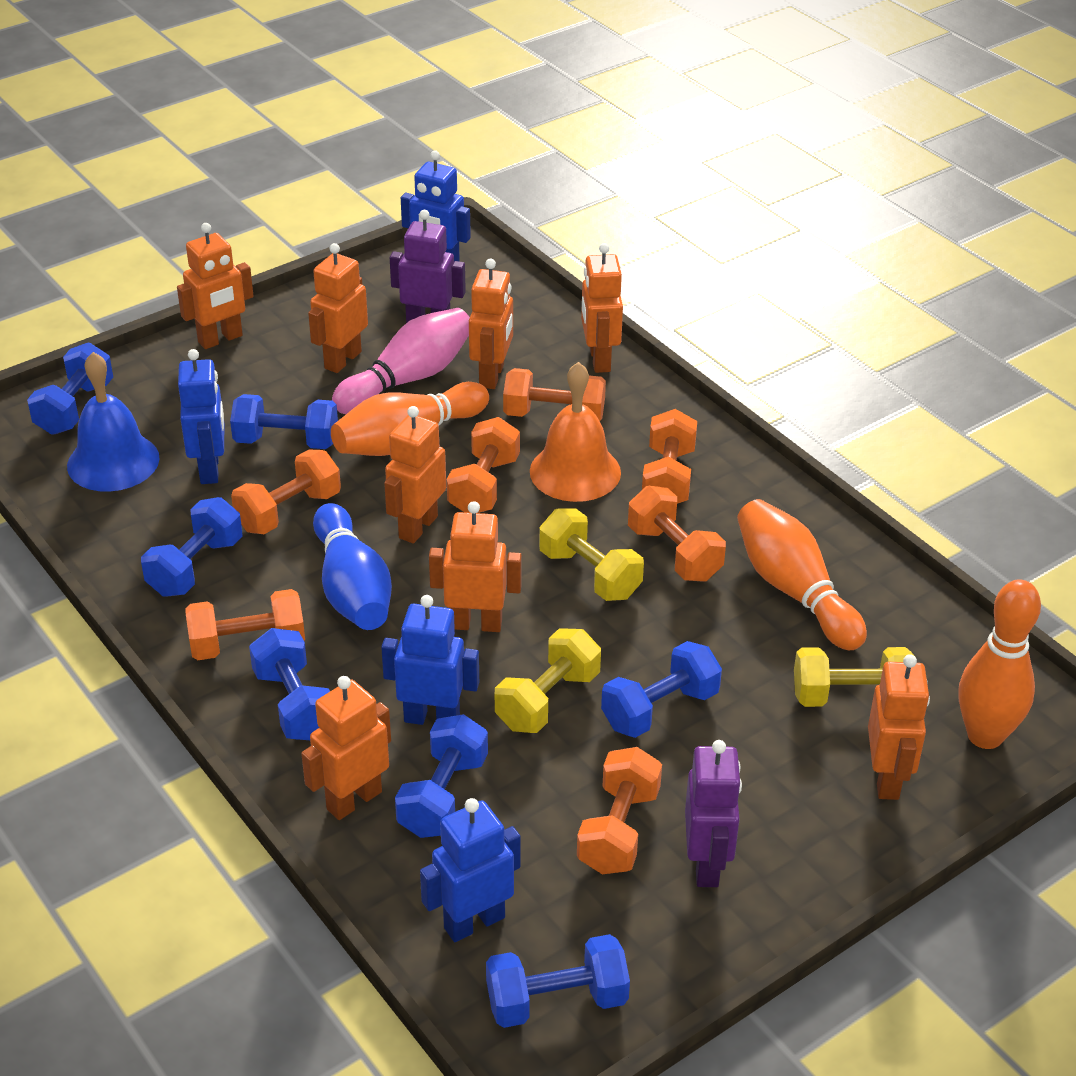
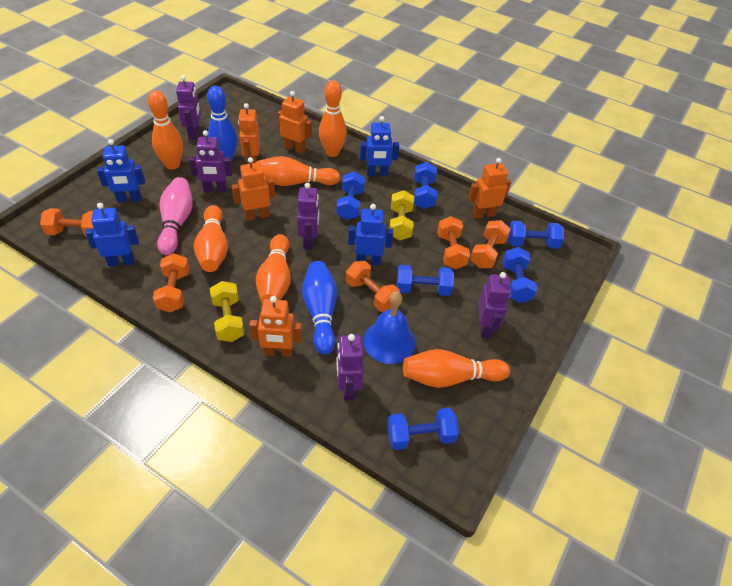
blue bowling pin: [313,503,392,630] = 1 -> [207,86,237,162] [302,261,337,355] = 2
blue dumbbell: [27,343,113,435] [141,497,243,597] [230,394,338,449] [249,628,330,740] [395,714,488,838] [486,934,630,1028] [601,641,722,738] = 7 -> [337,172,365,220] [387,408,459,450] [396,265,454,296] [414,162,437,209] [502,247,538,303] [508,221,564,249] = 6
orange bell: [530,362,621,502] = 1 -> none = 0
orange bowling pin: [331,382,489,456] [737,499,867,650] [959,580,1041,749] = 3 -> [148,91,183,169] [194,205,228,272] [256,156,340,186] [256,234,291,304] [319,80,347,157] [403,349,510,388] = 6
orange dumbbell: [185,589,305,660] [231,450,341,534] [447,417,520,513] [503,368,606,421] [577,747,662,874] [628,486,726,582] [642,409,697,504] = 7 -> [40,208,94,237] [153,253,190,312] [346,261,400,312] [437,216,470,269] [470,220,511,268] = 5
orange robot: [177,223,254,349] [301,676,391,820] [308,243,368,373] [384,406,446,544] [429,501,522,632] [469,259,513,389] [581,243,623,373] [868,654,930,800] = 8 -> [232,157,275,221] [238,103,260,164] [249,296,302,357] [277,91,312,154] [468,158,511,219] = 5
purple robot: [390,210,466,323] [685,740,742,887] = 2 -> [176,75,201,140] [189,130,233,192] [297,183,319,250] [336,334,364,400] [478,272,511,338] = 5
yellow dumbbell: [495,628,601,733] [539,508,644,601] [794,647,917,707] = 3 -> [210,281,244,342] [389,190,414,240] = 2

